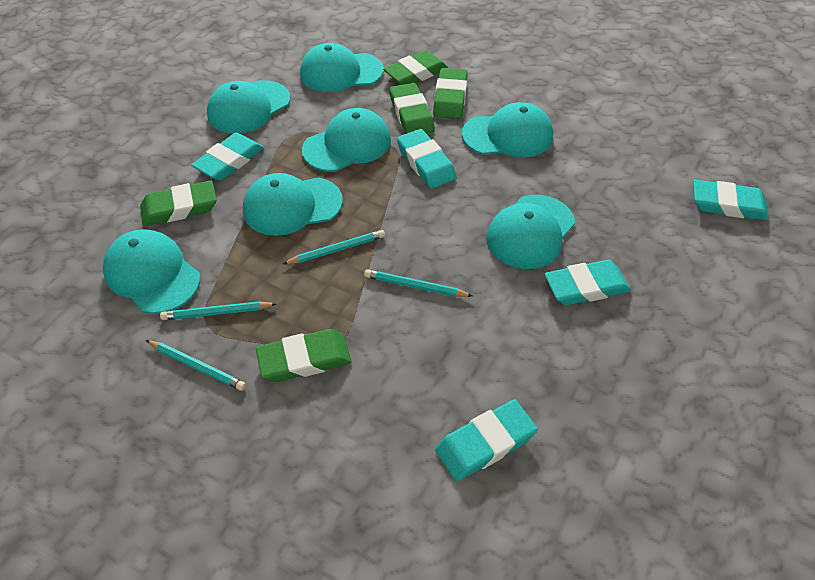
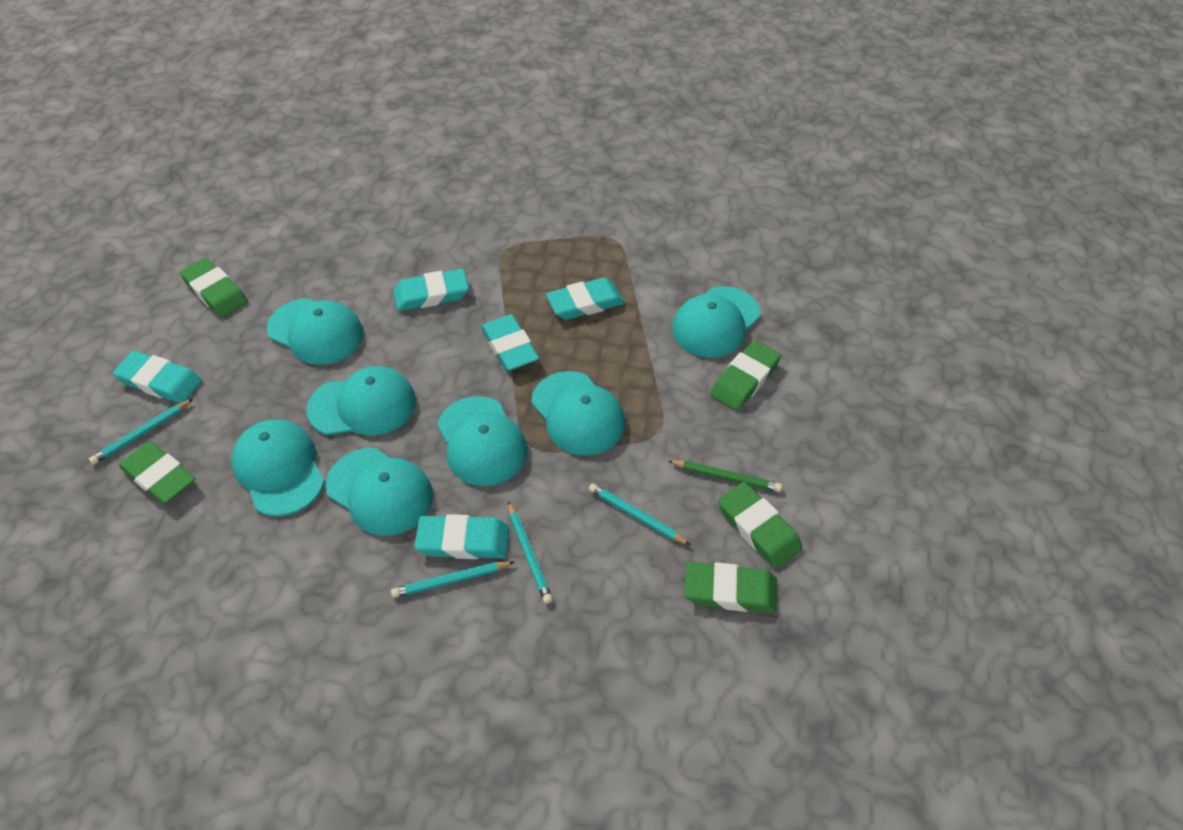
green pencil: none = 0 -> [668,460,782,492] = 1

